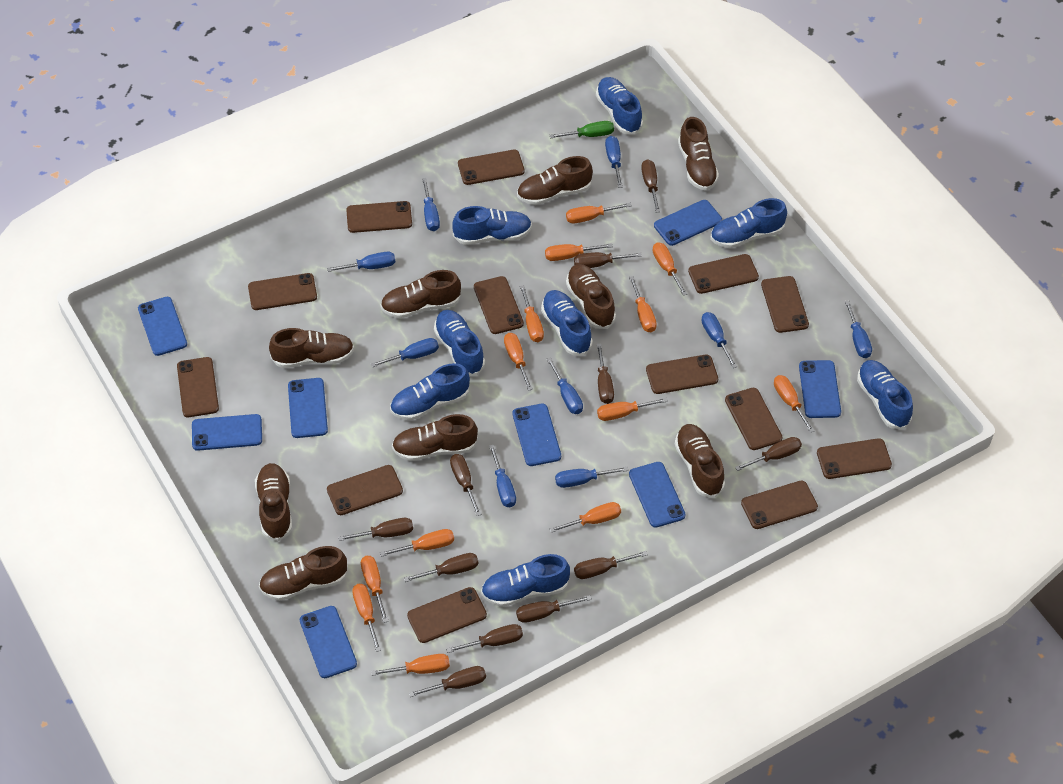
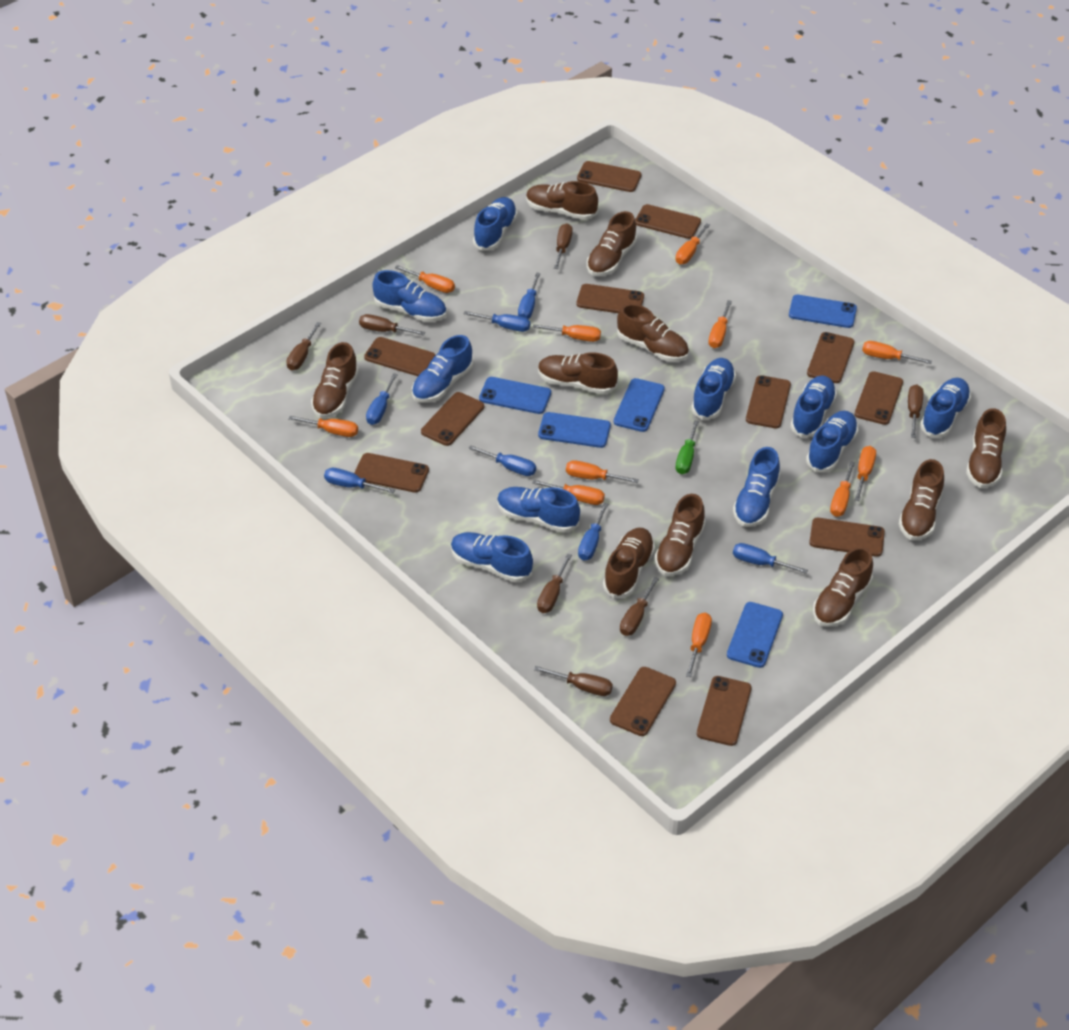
blue phone: [138,297,187,356] [192,414,262,451] [288,378,328,438] [300,606,357,678] [513,404,561,466] [629,462,686,528] [654,200,722,246] [799,360,841,418] = 8 -> [479,377,551,414] [538,412,611,448] [614,378,665,432] [727,602,783,668] [789,295,857,328] = 5
blue screwdriver: [327,252,395,272] [371,338,439,367] [422,178,440,231] [489,444,516,507] [547,357,583,414] [555,467,628,488] [605,136,623,188] [702,312,737,368] [845,300,872,358] = 9 -> [324,468,395,493] [366,373,398,425] [464,311,530,332] [468,445,536,476] [518,273,540,319] [578,503,608,560] [733,543,808,574] = 7
blue shoe: [390,363,470,420] [434,310,485,376] [452,206,532,245] [481,554,570,607] [541,290,593,356] [596,77,643,135] [710,198,787,248] [857,360,913,429] = 8 -> [372,270,447,322] [412,335,474,403] [451,532,533,582] [473,197,518,251] [497,487,580,533] [691,358,736,420] [733,447,780,527] [790,375,837,438] [806,411,858,472] [920,378,971,437] = 10
brown phone: [177,357,219,417] [248,273,317,310] [327,465,403,515] [346,201,412,233] [407,587,487,643] [458,150,525,185] [474,276,524,334] [646,354,718,394] [688,254,759,294] [725,388,783,450] [741,480,818,529] [761,276,809,333] [817,438,892,479] = 13 -> [354,453,429,493] [364,337,435,376] [421,392,484,446] [577,161,642,192] [577,284,644,313] [610,667,676,736] [635,204,701,239] [697,676,752,746] [746,375,791,428] [807,332,855,383] [809,518,885,557] [854,371,903,425] = 12
brown screwdriver: [338,518,413,541] [404,553,478,582] [409,666,486,697] [446,624,523,653] [450,454,481,516] [516,595,592,623] [574,252,642,268] [574,551,648,579] [597,344,614,404] [641,159,660,212] [735,437,802,471] = 11 -> [286,322,321,370] [359,314,426,335] [534,666,613,696] [537,554,572,613] [554,224,573,269] [620,577,659,636] [908,385,923,438] = 7
brown shoe: [255,463,292,541] [259,546,348,601] [269,328,354,368] [380,270,461,318] [392,414,478,461] [517,156,593,205] [566,264,616,329] [675,424,725,498] [678,117,719,191] = 9 -> [311,342,359,418] [526,181,598,220] [538,352,618,394] [587,211,637,276] [603,528,655,598] [617,304,689,362] [655,494,706,576] [813,547,873,627] [899,459,944,540] [966,408,1006,488] = 10
orange screwdriver: [352,584,381,652] [361,556,389,623] [371,654,450,676] [380,529,454,557] [504,333,533,391] [520,285,544,342] [545,243,613,261] [549,502,621,533] [566,203,632,223] [597,398,668,421] [629,276,657,332] [653,242,687,296] [774,375,814,433] = 13 -> [288,416,358,437] [395,265,455,293] [532,324,601,342] [532,480,605,505] [566,460,639,483] [675,223,710,264] [686,613,712,677] [708,300,732,348] [830,461,855,517] [855,446,876,501] [862,341,932,364] = 11

